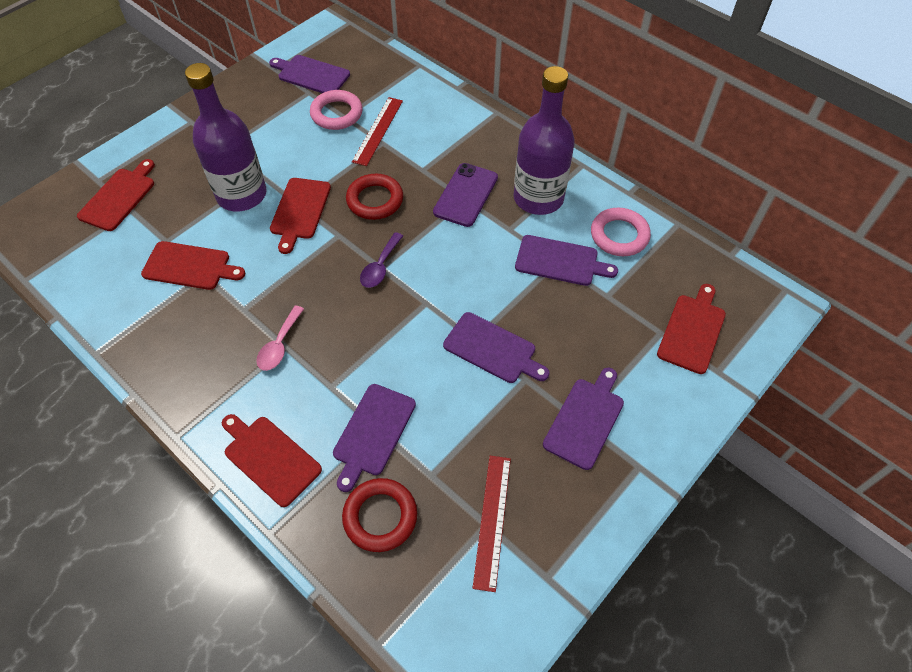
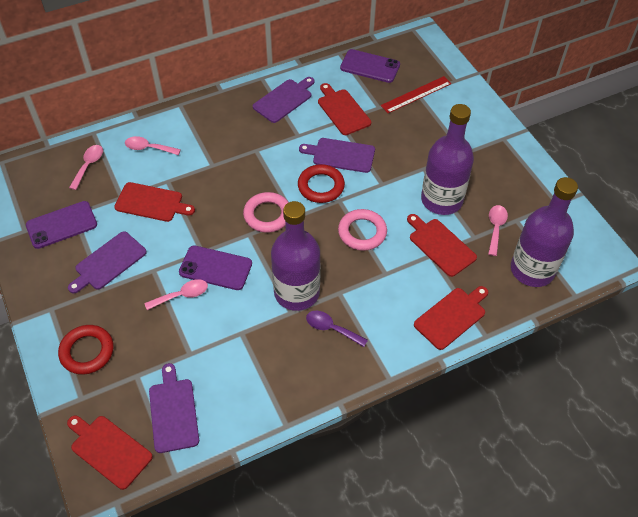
pink spoon: [256,306,304,371] = 1 -> [69,145,103,190] [125,136,181,155] [144,279,208,310] [488,205,508,256] = 4
purple bottle: [185,63,267,211] [514,66,575,215] = 2 -> [271,201,321,311] [421,104,474,215] [511,177,578,287] = 3
purple cutting board: [269,55,350,93] [333,384,416,492] [443,312,550,383] [515,235,618,286] [543,368,624,470] = 5 -> [68,231,147,293] [149,363,199,453] [253,77,314,123] [299,138,375,173] = 4
purple phone: [433,163,498,227] = 1 -> [26,201,97,249] [179,245,252,290] [340,49,400,83] = 3
red ruler: [352,97,403,166] [472,456,511,592] = 2 -> [381,76,451,113] = 1

